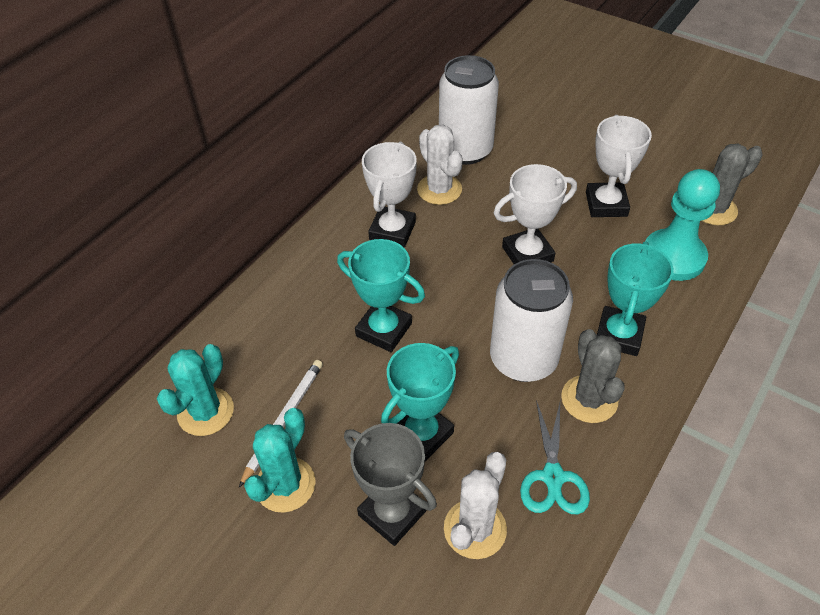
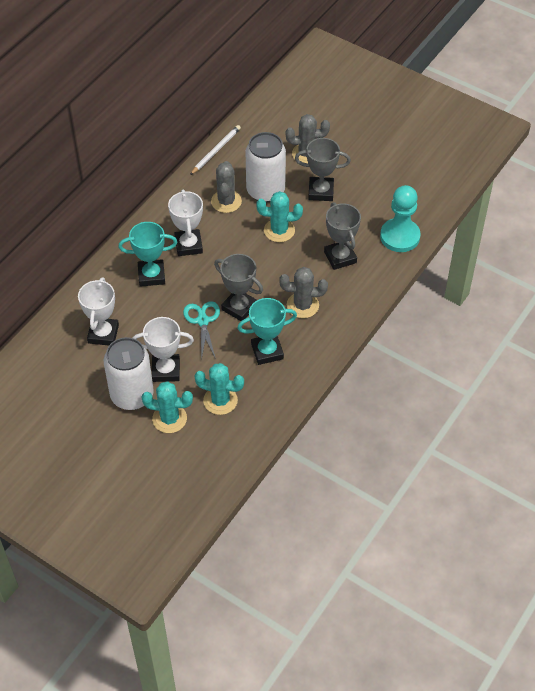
grey cactus: [561,329,625,423] [701,144,763,225] = 2 -> [211,161,242,213] [280,267,328,318] [286,114,330,163] = 3
grey trophy: [344,423,437,546] = 1 -> [214,254,263,321] [295,138,351,201] [324,202,361,270] = 3
turquoise cactus: [157,344,234,436] [244,408,316,513] = 2 -> [142,381,193,433] [195,363,244,415] [257,191,303,242] = 3
turquoise trophy: [337,239,425,352] [381,343,459,461] [597,241,674,356] = 3 -> [118,222,177,287] [238,298,297,365] = 2
white cactus: [417,125,463,205] [444,452,507,559] = 2 -> none = 0

